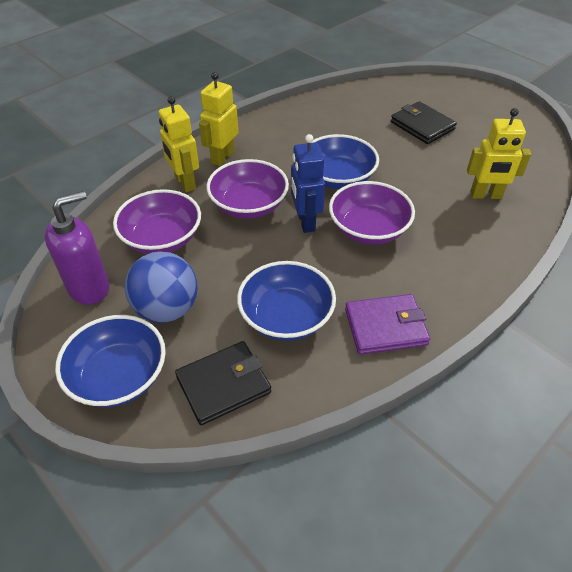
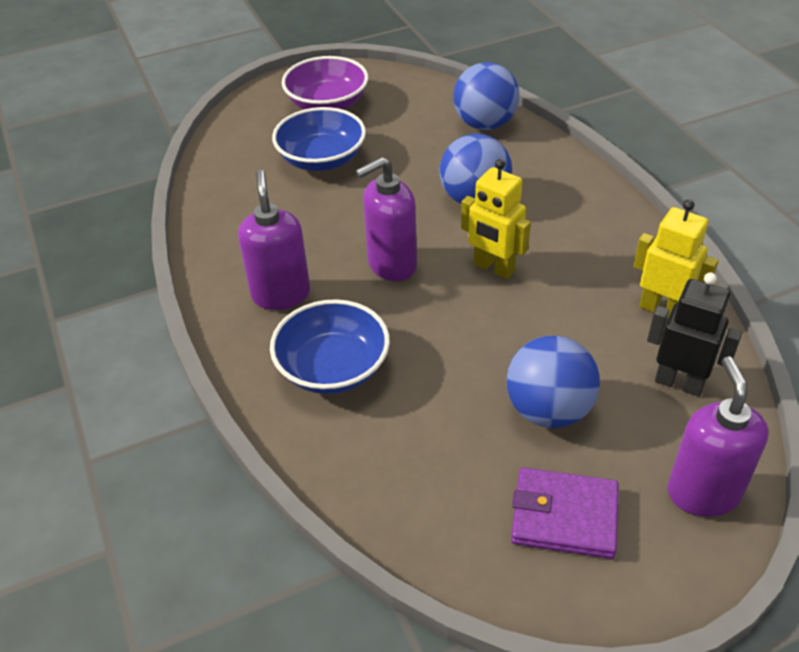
black robot: none = 0 -> [647,272,742,397] = 1
black wallet: [175,341,271,425] [391,101,457,144] = 2 -> none = 0
blue ball: [125,251,198,323] = 1 -> [439,134,512,204] [453,62,519,130] [506,336,600,428] = 3
blue bowl: [55,315,166,407] [237,261,336,341] [311,134,379,189] = 3 -> [270,299,390,394] [272,107,366,171] = 2
blue robot: [291,134,325,233] = 1 -> none = 0
purple bowl: [113,189,201,254] [206,159,289,219] [329,181,415,245] = 3 -> [282,56,368,110] = 1
purple soap dispenser: [45,191,109,305] = 1 -> [238,170,310,310] [355,157,417,281] [667,356,769,517] = 3
yellow robot: [158,96,199,192] [199,72,238,166] [467,108,531,199] = 3 -> [461,159,531,279] [633,199,719,318] = 2

